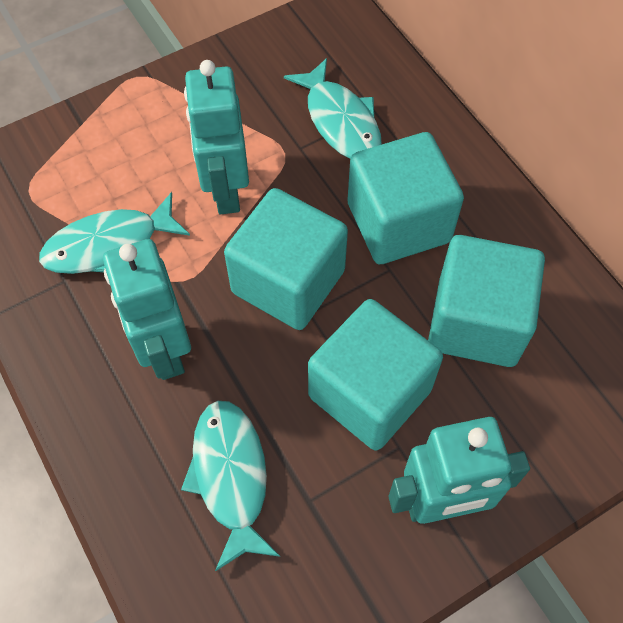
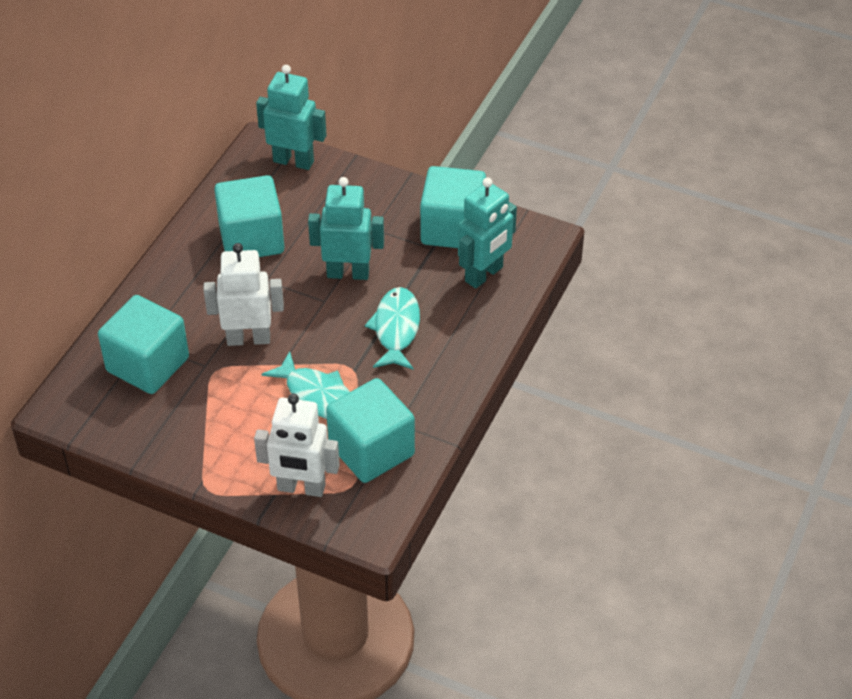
turquoise fish: [39,192,190,274] [181,401,280,571] [284,58,382,159] = 3 -> [262,351,350,419] [365,287,420,369] = 2
white robot: none = 0 -> [204,243,284,346] [254,393,340,497] = 2

